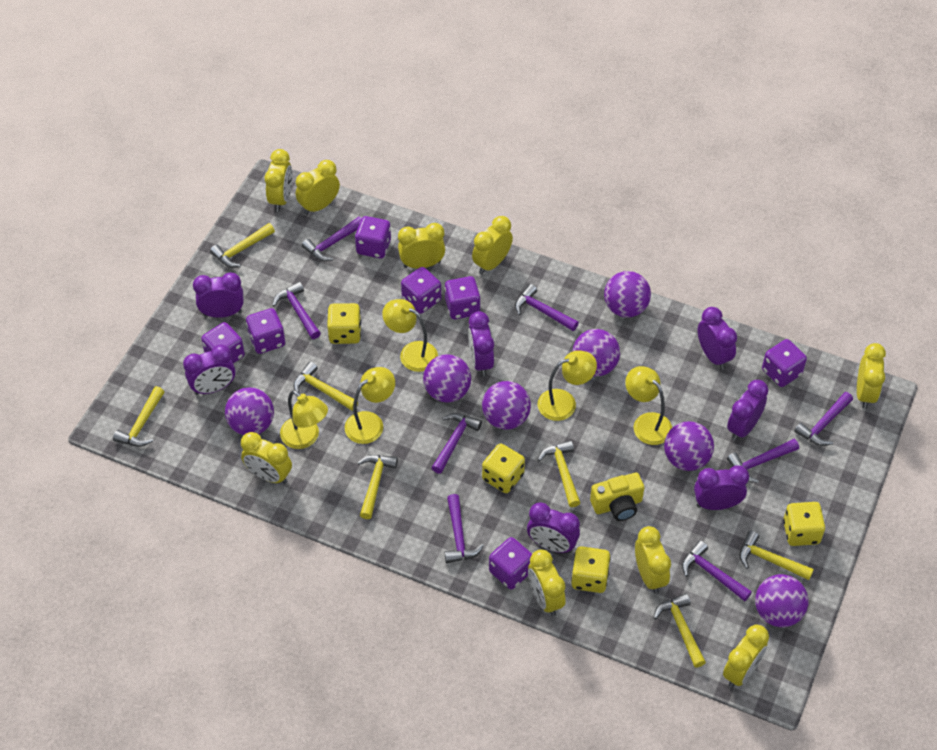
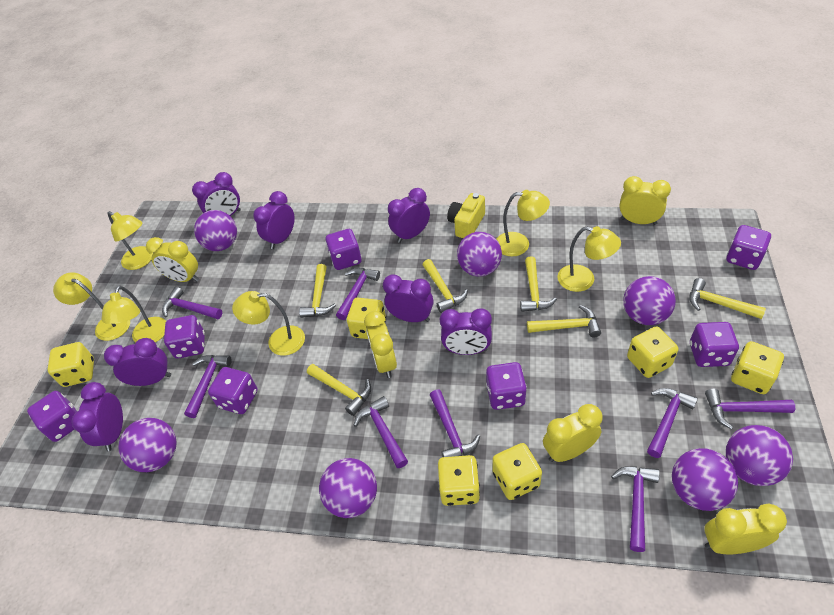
yellow clock: [241,432,292,484] [265,149,292,212] [296,160,340,215] [398,223,445,268] [472,216,513,274] [528,550,565,616] [635,526,671,594] [723,625,769,688] [857,343,886,409] = 9 -> [146,237,199,282] [364,311,397,378] [543,404,603,462] [619,176,671,225] [704,504,787,554] = 5
yellow dice: [327,303,361,344] [482,443,525,493] [571,546,611,593] [783,502,825,546] = 4 -> [47,342,94,387] [347,298,386,339] [438,455,480,506] [492,443,542,500] [627,327,678,378] [731,341,784,394] = 6
yellow hammer: [113,386,165,447] [210,223,275,268] [294,361,358,411] [357,455,398,519] [537,440,580,507] [653,593,706,668] [740,531,814,580] = 7 -> [299,264,336,318] [307,364,371,416] [423,259,468,313] [520,257,557,312] [527,305,601,338] [689,278,766,319] = 6
yellow lamp: [280,390,328,449] [345,367,395,444] [382,299,438,372] [538,350,597,421] [625,366,672,445] = 5 -> [53,272,130,341] [101,286,166,343] [108,211,153,270] [232,291,305,356] [496,190,550,256] [557,226,621,292] = 6

